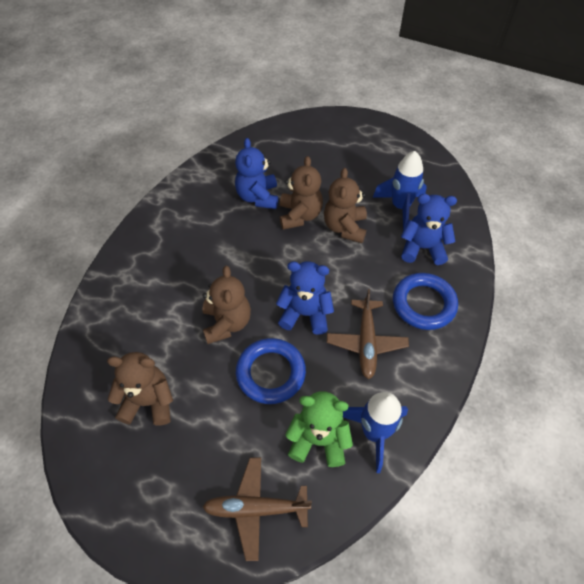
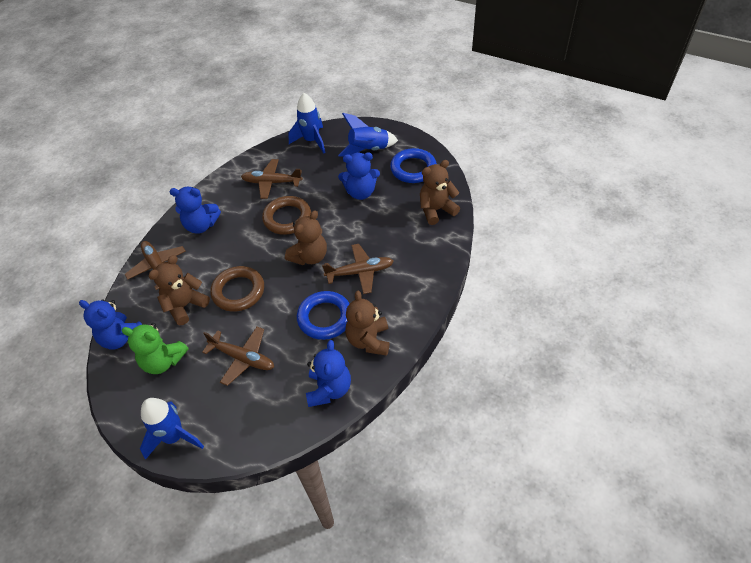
blue rocket: [343,392,408,473] [373,151,427,231] = 2 -> [140,398,204,460] [288,93,325,153] [338,113,398,157] = 3
blue teddy bear: [235,138,278,209] [276,261,334,335] [401,194,457,265] = 3 -> [79,299,142,350] [169,187,221,234] [306,340,351,407] [338,152,380,200] = 4
brown plane: [202,458,312,561] [327,289,409,379] = 2 -> [125,241,186,290] [202,326,274,386] [241,159,302,199] [322,244,394,294] = 4
brown ring: none = 0 -> [210,266,264,312] [262,196,311,235] = 2

